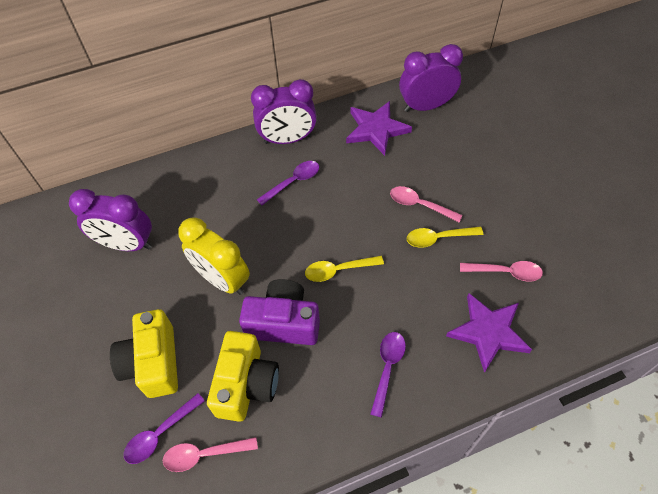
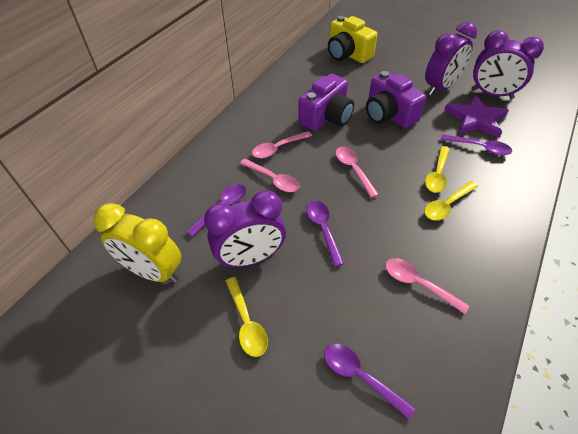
pink spoon: [163,437,258,472] [390,186,463,222] [460,261,543,282] = 3 -> [240,159,299,192] [252,131,312,158] [336,146,379,198] [385,258,469,314] = 4
purple camera: [239,279,320,345] = 1 -> [298,74,354,131] [366,71,426,129] = 2
purple spoon: [124,393,205,464] [257,161,319,205] [371,332,406,418] = 3 -> [186,184,246,237] [306,200,344,267] [324,344,416,420] [441,134,512,155] = 4
purple star: [346,101,412,156] [446,293,532,373] = 2 -> [444,94,509,138] = 1
yellow camera: [110,309,178,398] [207,331,279,422] = 2 -> [328,16,377,63] = 1
yellow spoon: [305,256,384,282] [407,227,483,248] = 2 -> [226,277,268,357] [424,181,478,220] [425,146,450,193] = 3

